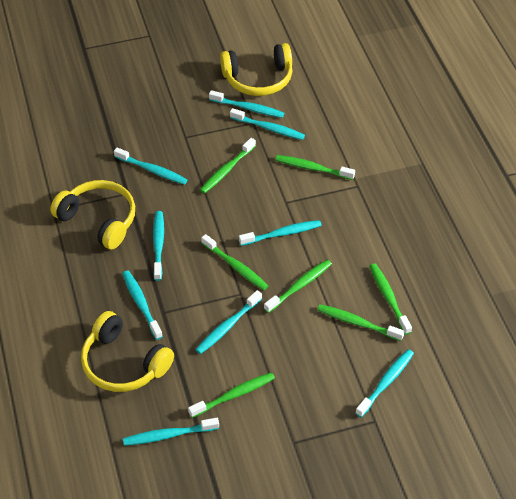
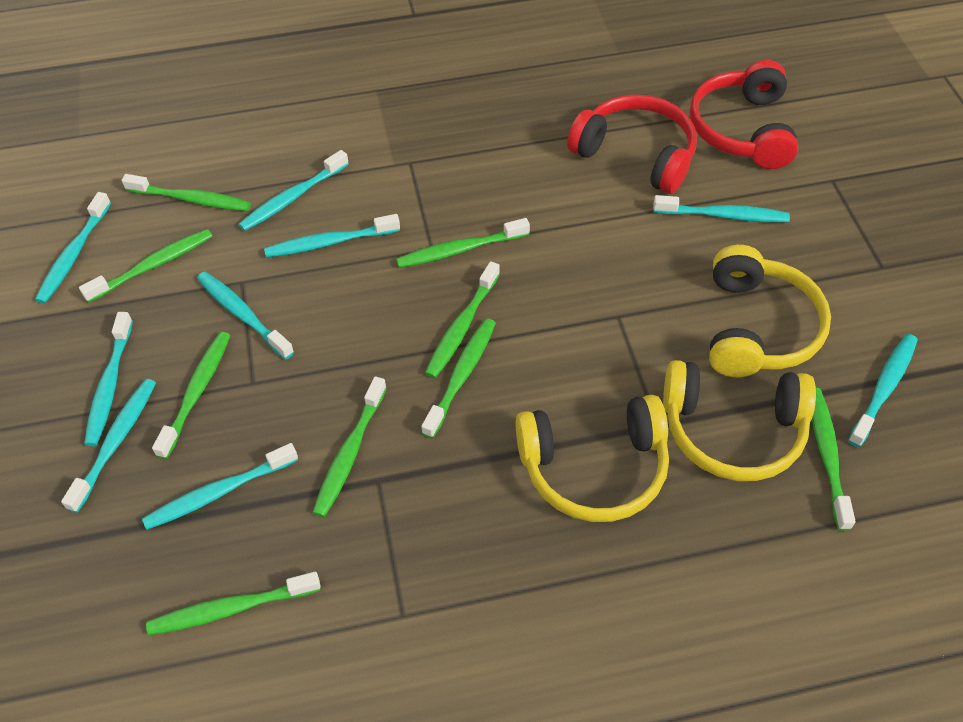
green toothbrush: [188,372,275,418] [200,138,256,194] [201,234,268,290] [264,260,332,313] [275,155,355,180] [317,304,405,341] [369,263,412,335] = 7 -> [79,229,212,303] [122,174,251,211] [146,572,321,635] [152,332,231,459] [312,376,387,517] [396,218,530,268] [421,318,496,439] [425,261,500,378] [812,388,856,531] = 9
red headphones: none = 0 -> [567,94,697,194] [690,60,798,169] = 2

